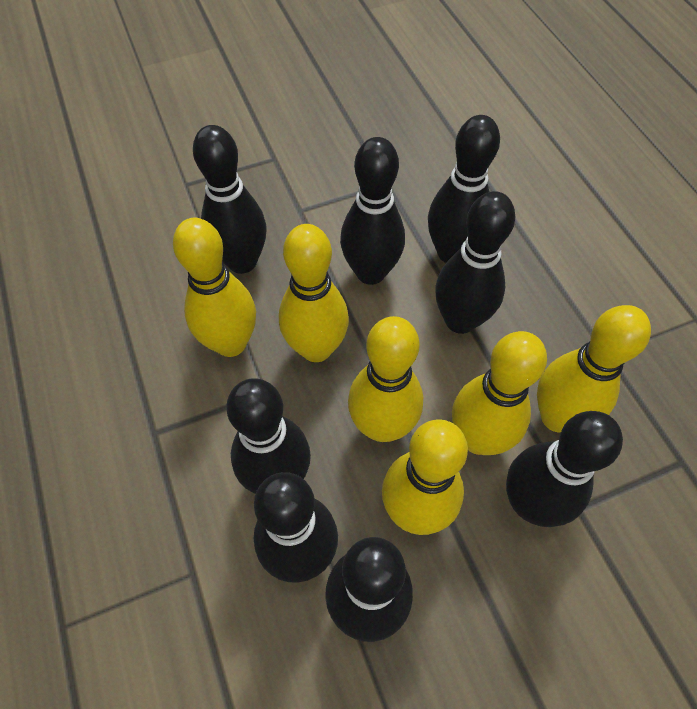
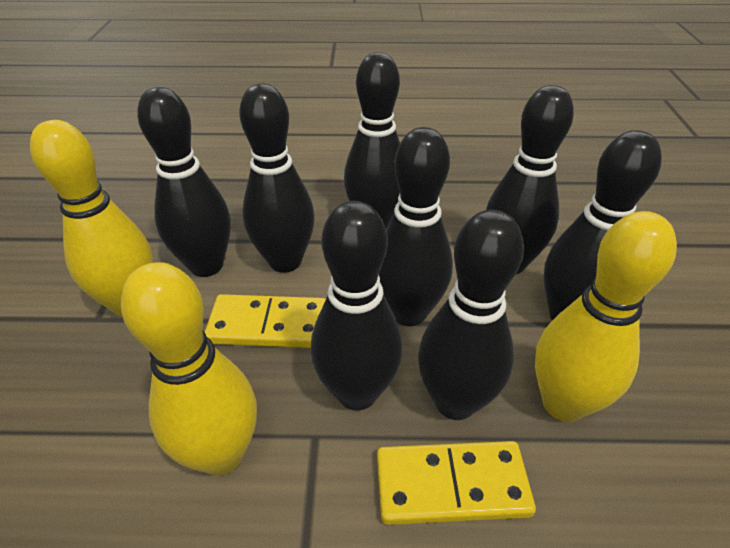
yellow bowling pin: [173,218,256,357] [279,224,349,362] [348,316,423,442] [382,419,468,535] [452,331,547,455] [537,305,651,433] = 6 -> [30,120,153,317] [121,262,257,476] [535,211,677,422] = 3
yellow domino: none = 0 -> [204,294,326,348] [377,441,536,525] = 2

